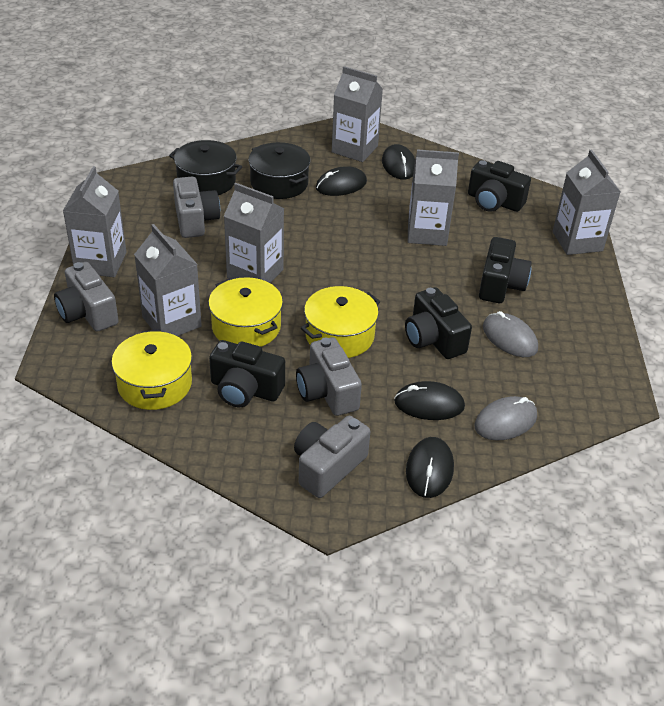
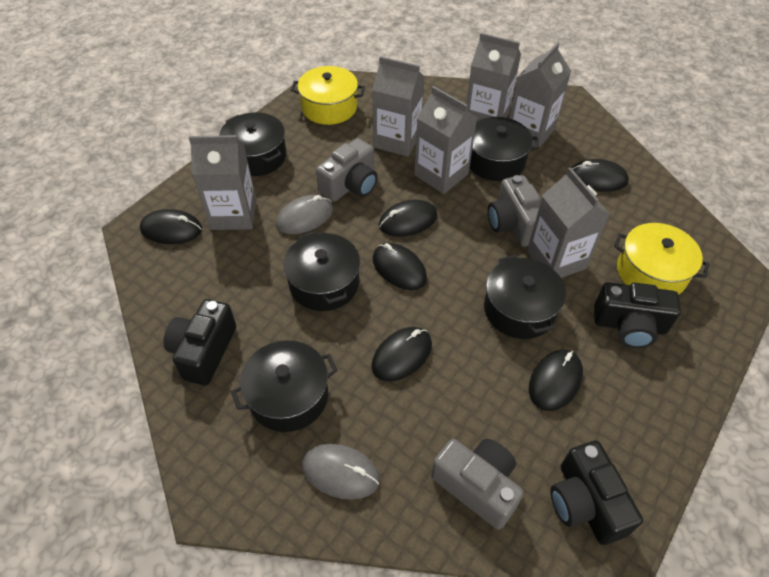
black camera: [209,340,285,407] [405,287,472,359] [468,160,531,212] [479,237,532,303] = 4 -> [163,299,236,385] [550,441,643,545] [594,282,681,348] = 3
black mouse: [316,166,367,196] [382,144,415,180] [394,381,465,420] [406,437,454,498] = 4 -> [140,209,202,244] [371,327,432,381] [373,243,427,290] [379,200,437,237] [529,350,583,411] [572,159,629,192] = 6
black pot: [169,140,242,195] [248,142,310,199] = 2 -> [219,112,287,176] [231,340,338,432] [283,231,360,311] [470,117,539,181] [484,255,566,339] = 5
grey camera: [54,262,119,332] [173,177,220,238] [294,416,370,498] [296,337,362,416] = 4 -> [316,138,378,202] [431,439,524,530] [488,175,541,247] = 3
yellow pot: [111,330,192,410] [208,277,283,347] [301,286,380,358] = 3 -> [291,66,365,125] [614,223,710,294] = 2

